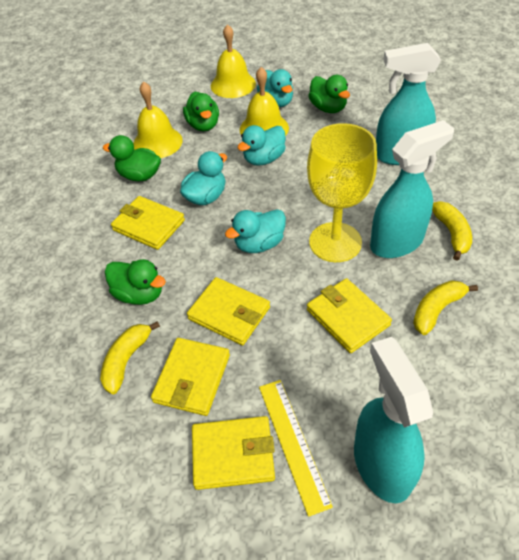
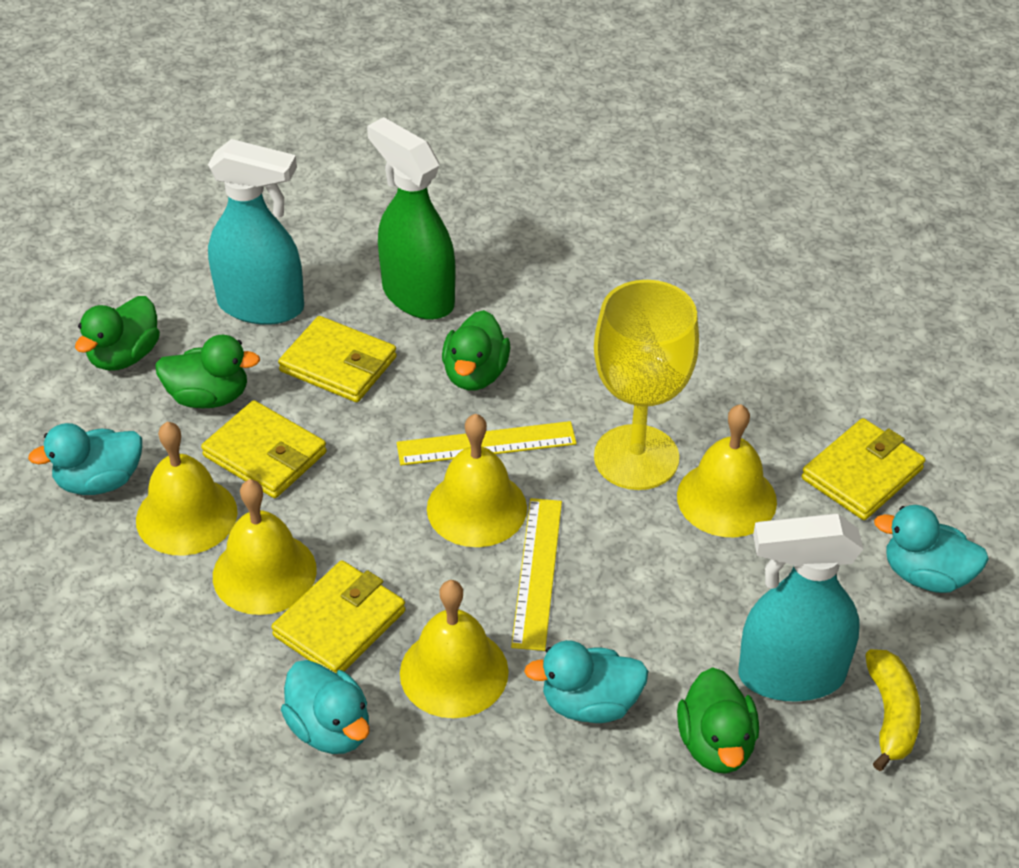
green spray bottle: none = 0 -> [367,117,456,320] = 1
turquoise spray bottle: [354,337,433,503] [370,120,454,258] [376,43,441,165] = 3 -> [208,139,304,325] [738,514,863,701] = 2
yellow banana: [100,321,160,394] [413,280,478,335] [432,201,472,261] = 3 -> [865,649,921,771] = 1
yellow bell: [133,81,183,158] [211,24,256,98] [240,67,289,136] = 3 -> [136,422,238,556] [213,479,317,615] [400,580,509,718] [427,414,527,547] [677,404,777,537] = 5
yellow ruler: [259,380,333,517] = 1 -> [397,421,577,466] [511,498,562,651] = 2
yellow wallet: [111,196,185,250] [151,338,230,416] [187,277,270,345] [192,416,275,490] [307,278,392,353] = 5 -> [201,400,327,498] [271,560,406,673] [278,316,397,402] [802,418,926,520] = 4

